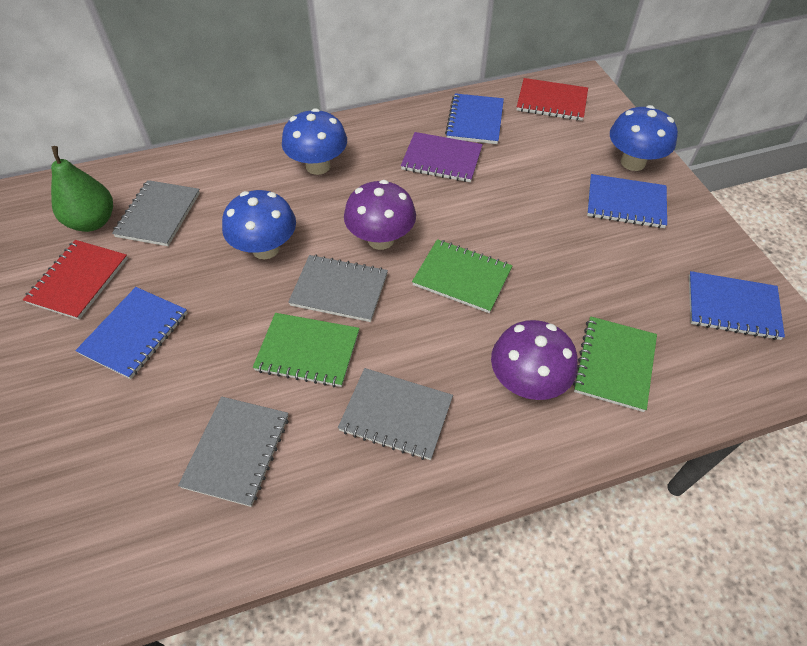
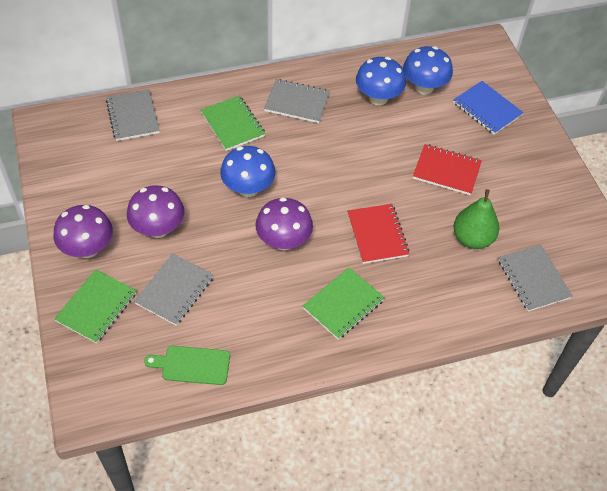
blue notebook: [75,287,187,379] [445,93,504,144] [587,174,667,228] [689,271,785,340] = 4 -> [453,81,524,135] = 1
green cutting board: none = 0 -> [144,346,230,385] = 1
purple mushroom: [344,180,416,250] [491,320,578,400] = 2 -> [54,205,113,258] [127,185,184,238] [256,197,313,250] = 3
purple notebook: [401,132,483,182] = 1 -> none = 0

